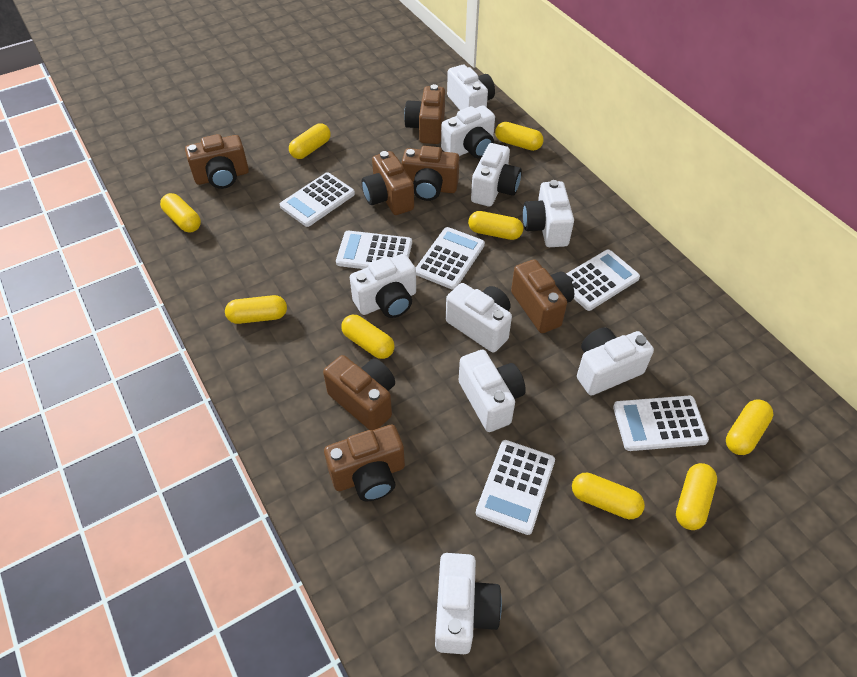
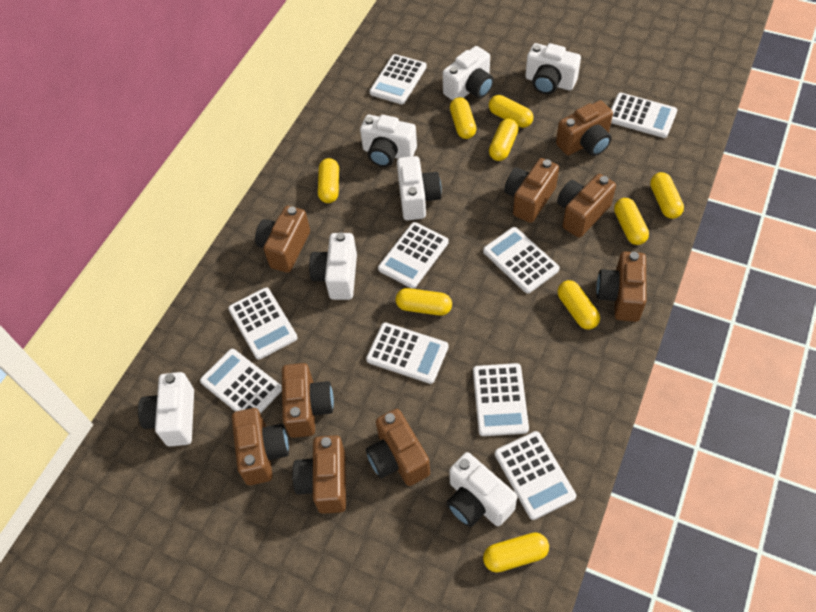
brown camera: [185,134,249,189] [323,355,395,430] [324,425,405,501] [362,151,414,215] [402,146,460,201] [404,84,445,144] [511,259,574,333] = 7 -> [232,408,289,485] [255,206,310,273] [282,363,334,438] [292,435,346,514] [366,409,430,486] [504,158,559,223] [556,100,613,156] [557,174,616,238] [596,251,646,322] = 9
white calculator: [280,173,355,227] [336,231,412,269] [416,227,485,290] [476,440,555,535] [566,250,640,311] [613,396,709,451] = 6 -> [200,349,282,414] [228,288,298,360] [366,322,448,384] [370,54,427,104] [378,222,449,288] [473,363,529,436] [483,227,560,293] [495,431,576,520] [611,93,677,138] = 9
white camera: [350,254,416,318] [435,553,502,654] [441,105,495,158] [446,283,512,352] [447,65,495,110] [459,350,526,432] [471,143,522,207] [523,180,574,247] [577,327,654,395] = 9 -> [138,372,194,447] [309,232,357,300] [360,115,417,167] [397,156,442,220] [443,46,494,100] [447,452,517,527] [525,43,581,94] = 7

